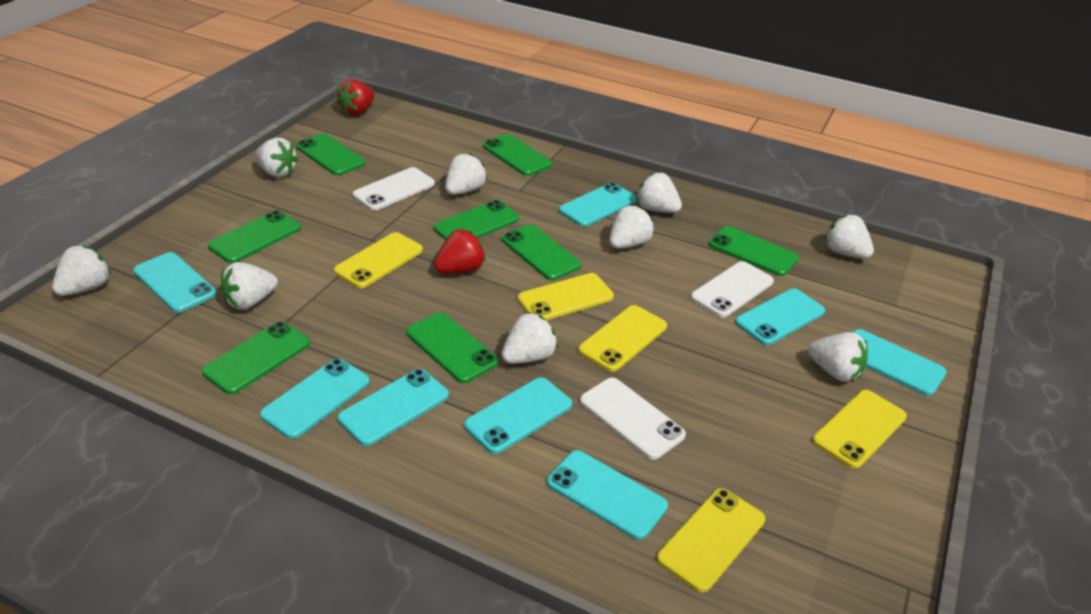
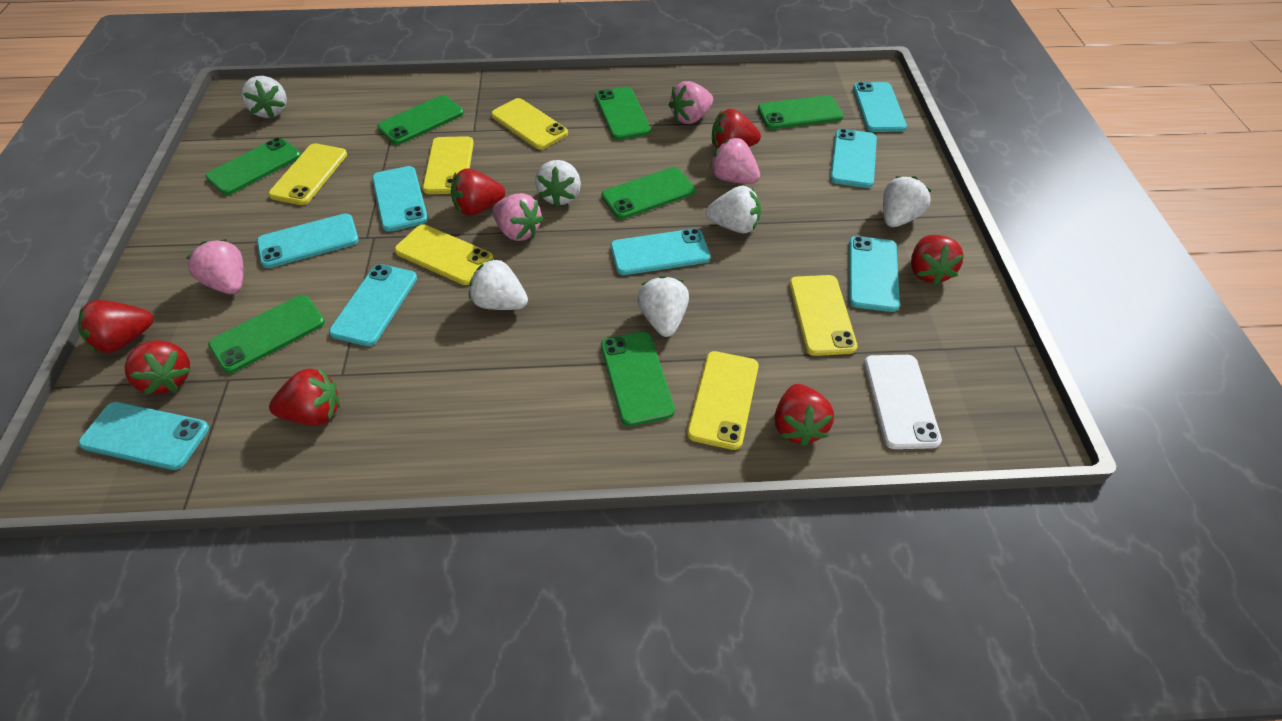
green phone: [202,321,310,394] [208,210,301,263] [296,134,365,175] [406,312,498,383] [434,200,519,240] [483,134,552,176] [502,224,581,280] [709,226,799,276] = 8 -> [206,137,301,195] [208,295,325,373] [377,95,464,145] [595,87,651,140] [601,332,675,426] [602,167,695,219] [758,95,843,129] = 7
pink strawberry: none = 0 -> [186,239,244,294] [492,193,544,241] [668,81,713,124] [710,138,760,184] = 4
red strawberry: [337,79,375,115] [434,229,486,273] = 2 -> [78,300,153,353] [125,340,191,395] [269,368,340,425] [451,169,505,216] [712,109,761,149] [774,384,834,447] [911,235,964,286] = 7
white phone: [353,167,435,211] [580,378,686,460] [691,261,774,317] = 3 -> [864,355,942,449] = 1
white strawberry: [52,245,111,296] [220,262,278,310] [254,138,298,177] [445,153,487,195] [502,312,558,364] [609,206,654,249] [636,172,682,213] [808,332,868,382] [824,214,874,259] = 9 -> [241,76,287,118] [469,258,528,310] [535,160,581,207] [637,276,689,337] [706,186,761,233] [883,176,931,227] = 6
yellow phone: [334,232,423,288] [518,273,614,320] [578,305,667,372] [657,488,765,593] [812,390,907,469] = 5 -> [268,143,347,205] [394,224,493,285] [422,136,474,194] [491,98,568,150] [687,351,759,450] [789,275,857,356] = 6

